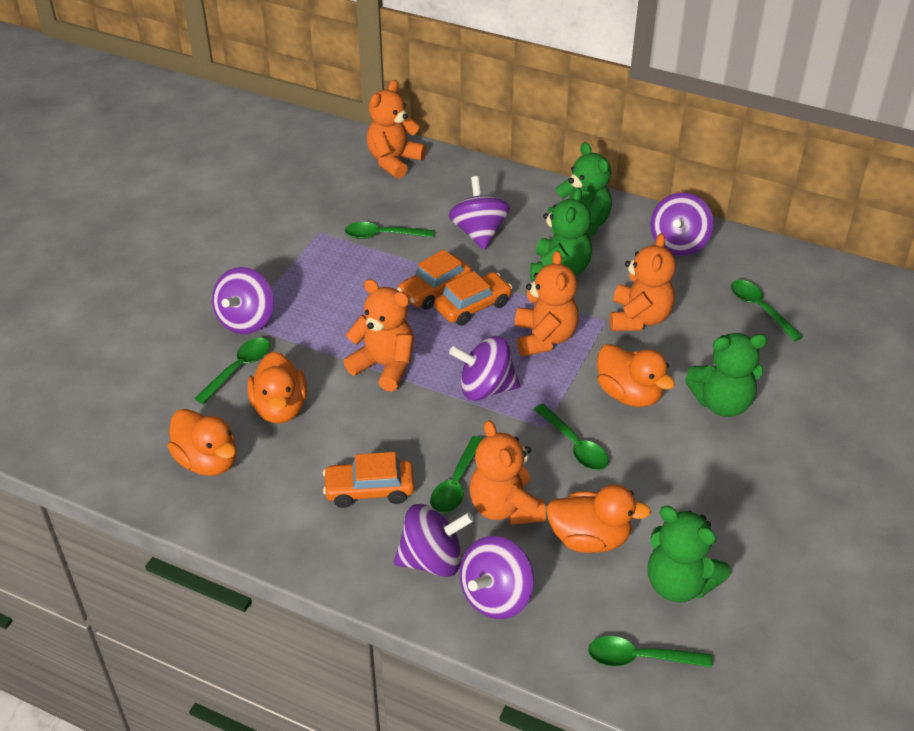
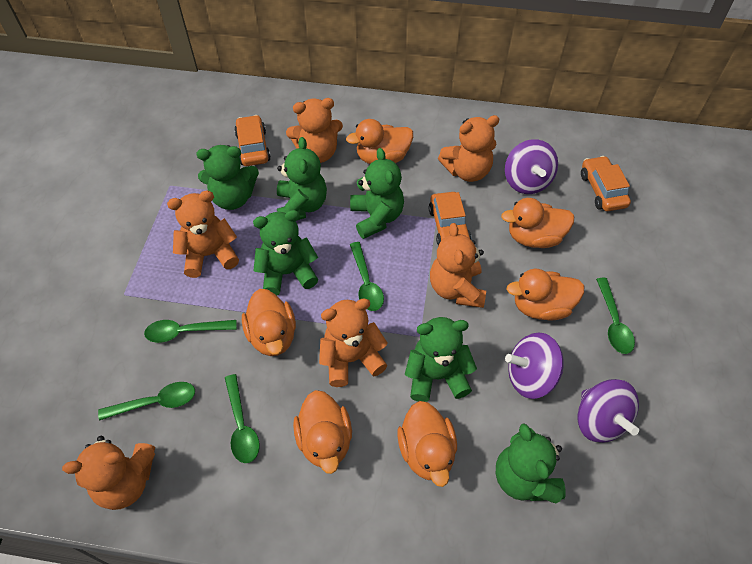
green spoon: [194,338,270,404] [345,222,434,239] [430,436,483,513] [533,404,608,470] [588,636,712,668] [731,280,803,342] = 6 -> [98,382,195,421] [144,320,237,343] [225,374,260,463] [350,242,384,311] [596,278,635,354] = 5
green teddy bear: [530,188,592,281] [548,142,612,238] [648,506,731,603] [685,333,767,417] = 4 -> [197,145,259,210] [253,210,318,295] [277,137,327,220] [350,148,404,239] [405,317,477,402] [496,423,566,503] = 6
orange duck: [168,409,237,476] [248,352,307,423] [546,484,651,553] [597,344,675,407] = 4 -> [242,289,296,356] [293,390,352,474] [346,119,413,164] [397,401,457,487] [501,198,574,248] [507,269,584,321] = 6
orange teddy bear: [344,279,414,392] [367,80,426,179] [469,420,546,525] [515,251,579,357] [610,233,676,331] = 5 -> [62,436,155,510] [167,190,239,278] [286,98,343,163] [319,298,388,387] [430,223,486,308] [438,115,499,182] = 6
purple spinning top: [212,267,274,334] [394,504,474,577] [449,176,510,250] [449,336,520,401] [460,536,534,619] [650,192,714,256] = 6 -> [505,139,558,194] [505,332,564,399] [577,379,639,443] = 3

